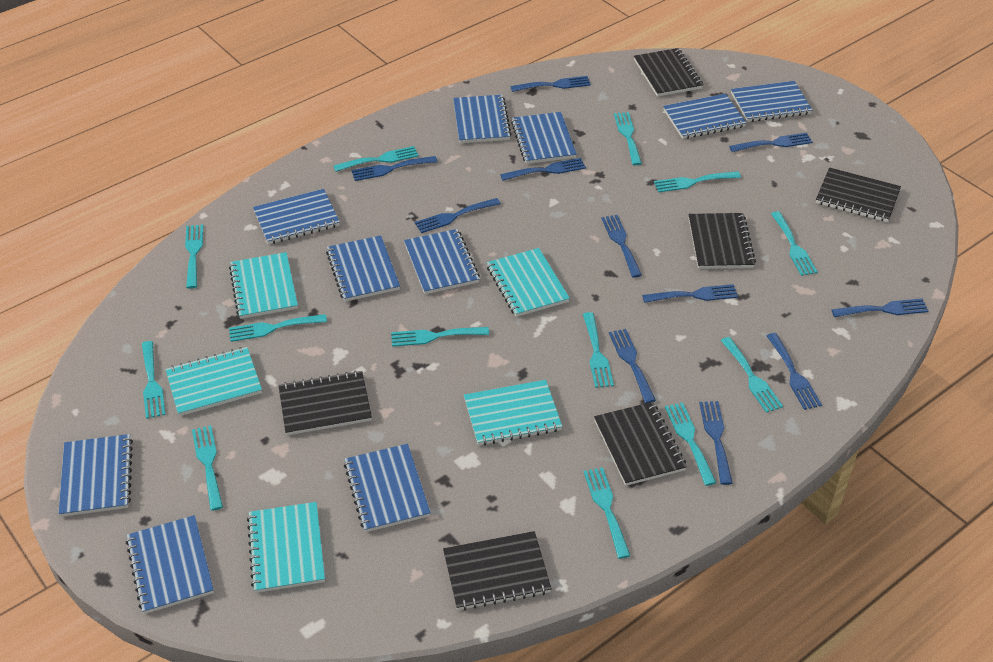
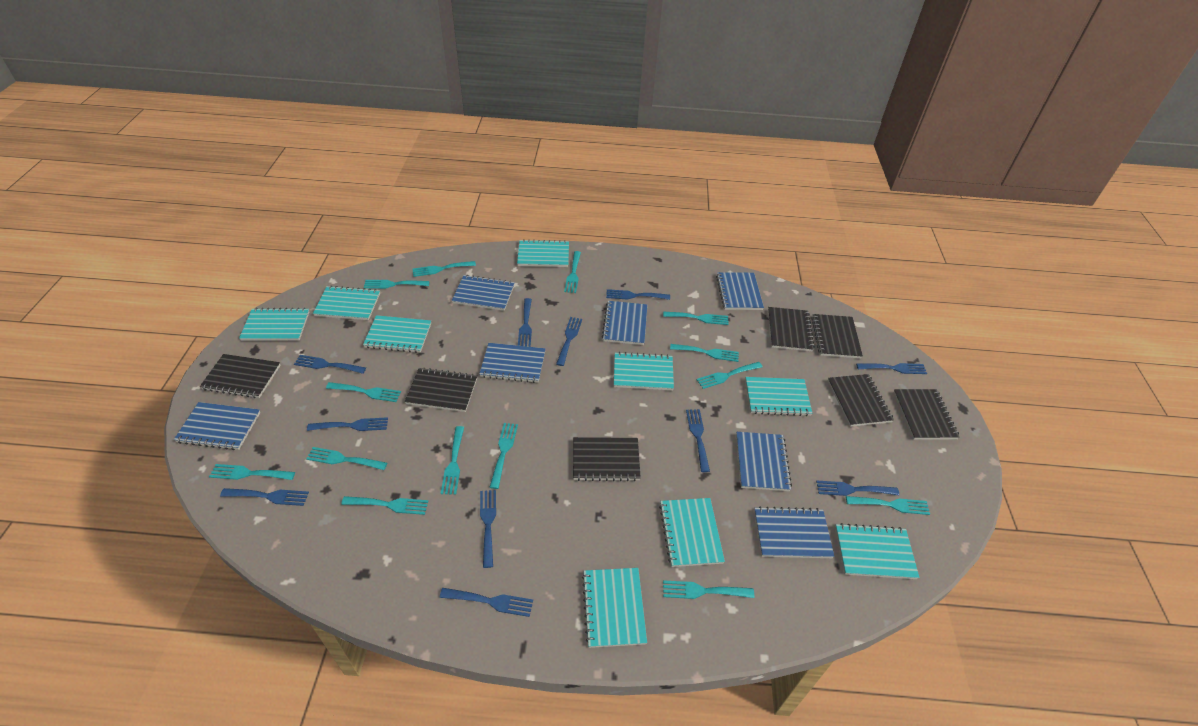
black notebook: [278,371,372,435] [443,531,552,610] [594,402,687,486] [634,48,703,97] [688,213,756,269] [816,167,901,222] = 6 -> [200,354,281,398] [404,368,477,412] [573,437,641,481] [768,307,815,351] [812,314,863,358] [828,374,894,427] [893,389,959,440] = 7
blue notebook: [58,434,133,517] [126,515,214,614] [253,189,340,244] [326,235,400,302] [344,444,431,532] [404,229,480,294] [453,95,511,143] [511,112,577,164] [663,94,747,139] [731,81,812,122] = 10 -> [174,402,261,450] [452,275,515,311] [479,343,545,383] [602,301,647,345] [716,272,764,310] [736,432,792,491] [754,506,834,558] = 7
turquoise fork: [142,341,166,419] [185,224,203,289] [192,425,223,511] [229,314,327,342] [333,146,419,172] [391,327,489,347] [583,312,614,388] [584,467,630,559] [614,112,642,165] [654,171,741,192] [665,402,716,486] [721,337,783,413] [771,211,818,276] = 13 -> [209,464,295,480] [306,447,387,470] [326,382,401,402] [341,496,428,515] [363,280,430,289] [413,261,476,277] [441,426,464,495] [489,423,518,489] [564,251,581,293] [663,312,729,325] [663,580,754,599] [670,344,739,362] [697,362,763,389] [846,496,930,515] = 14
turquoise notebook: [165,347,262,416] [229,252,298,319] [247,502,325,593] [464,380,562,446] [487,248,570,317] = 5 -> [239,308,309,341] [313,286,380,320] [363,315,431,353] [517,239,569,267] [582,568,647,648] [614,352,674,390] [659,498,725,567] [745,377,812,416] [835,523,919,579] = 9

